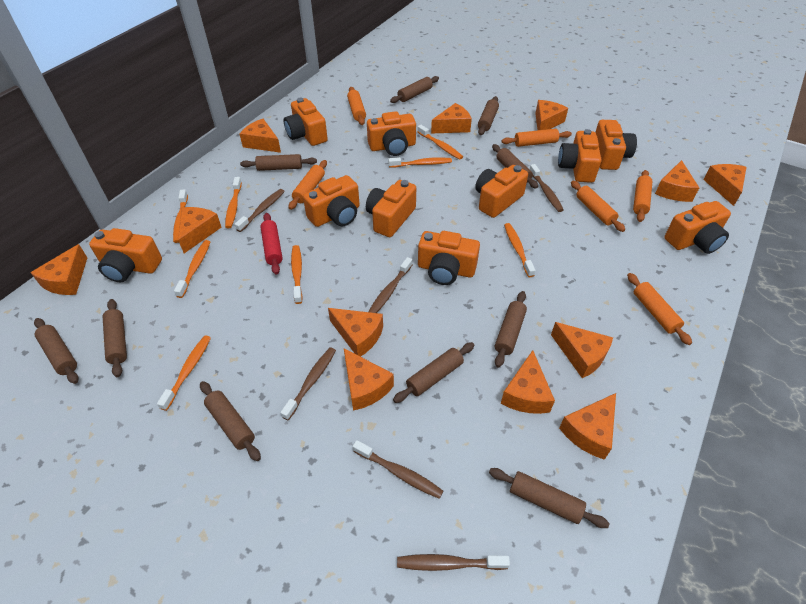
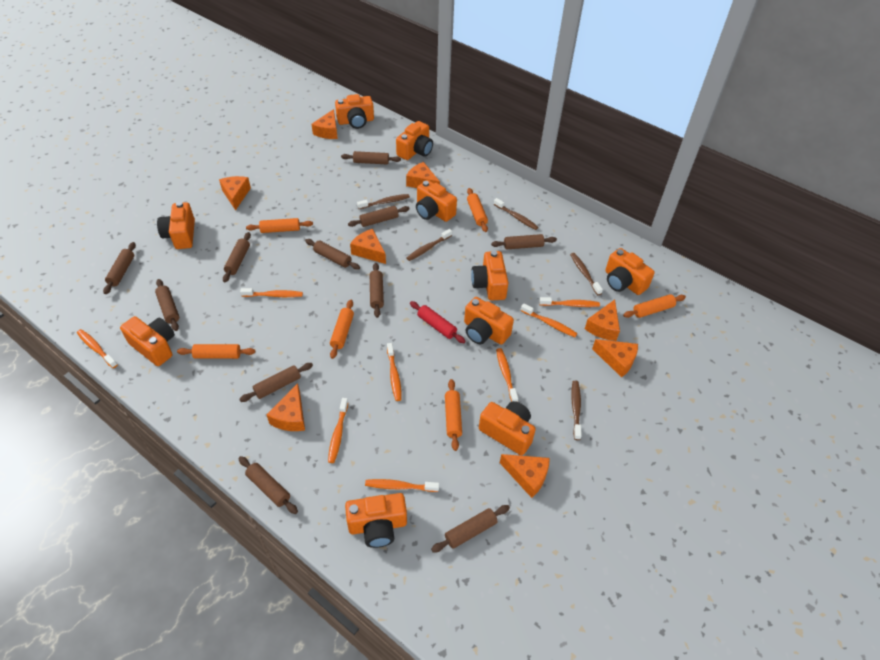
brown rolling pin: [34,318,79,384] [103,299,127,377] [200,381,261,461] [240,154,317,171] [390,76,439,103] [393,342,475,403] [478,96,499,135] [489,468,610,528] [492,144,538,189] [495,291,527,367] = 10 -> [103,242,136,294] [155,279,179,331] [223,232,251,282] [238,456,298,514] [239,363,313,402] [305,239,360,270] [341,151,401,164] [348,206,409,227] [370,263,384,318] [431,505,510,553] [491,234,557,250] = 11
brown toothbrush: [235,189,285,232] [281,347,336,420] [353,440,443,499] [368,257,412,313] [397,554,510,571] [530,164,564,212] = 6 -> [357,194,410,209] [406,229,452,261] [494,198,538,230] [570,253,603,295] [571,381,582,440] = 5
orange cheese: [30,244,87,295] [178,207,222,253] [239,119,281,153] [328,308,383,357] [344,348,394,411] [431,103,472,134] [501,350,555,414] [535,100,568,130] [551,322,613,378] [559,393,616,460] [655,160,699,202] [703,164,747,206] = 12 -> [219,176,251,211] [267,383,305,431] [312,109,338,139] [350,229,386,264] [406,162,440,188] [500,454,550,498] [585,300,620,341] [592,339,638,378] = 8

